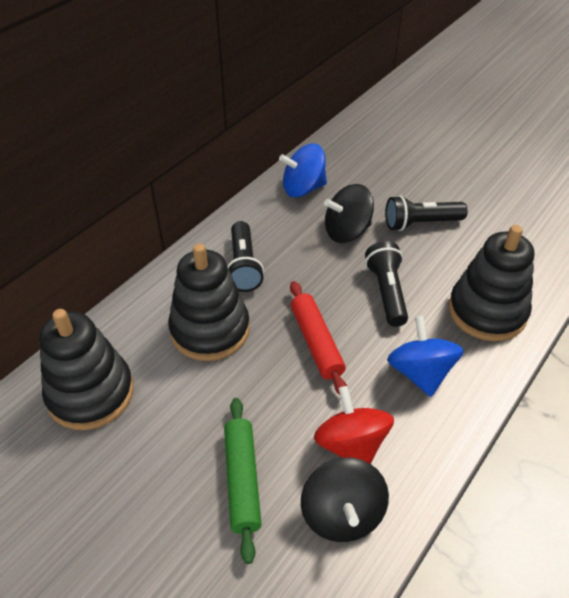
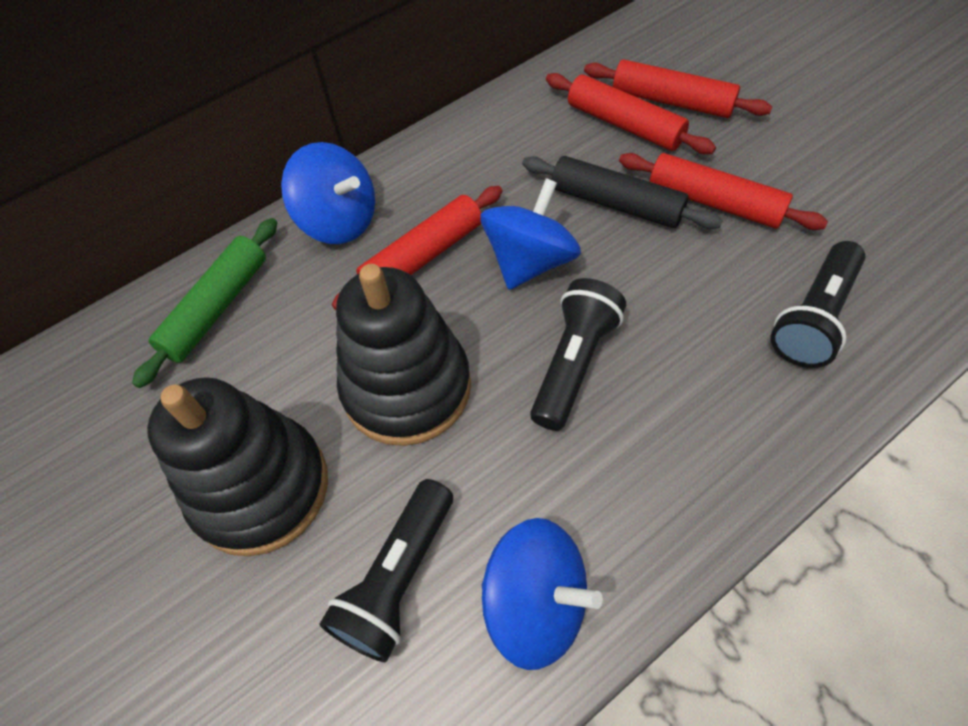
black rolling pin: none = 0 -> [522,156,723,229] = 1
black spinning top: [301,457,389,542] [324,184,374,243] = 2 -> none = 0
black stacking toy: [39,309,134,430] [168,243,250,361] [449,225,534,341] = 3 -> [147,377,328,556] [336,264,471,446] = 2
blue spinning top: [279,143,327,197] [387,316,464,397] = 2 -> [281,142,375,244] [480,178,581,290] [482,518,603,670] = 3
red rolling pin: [290,281,347,395] = 1 -> [332,186,502,310] [546,73,716,154] [584,59,772,118] [619,153,828,230] = 4
red spinning top: [314,386,394,464] = 1 -> none = 0

